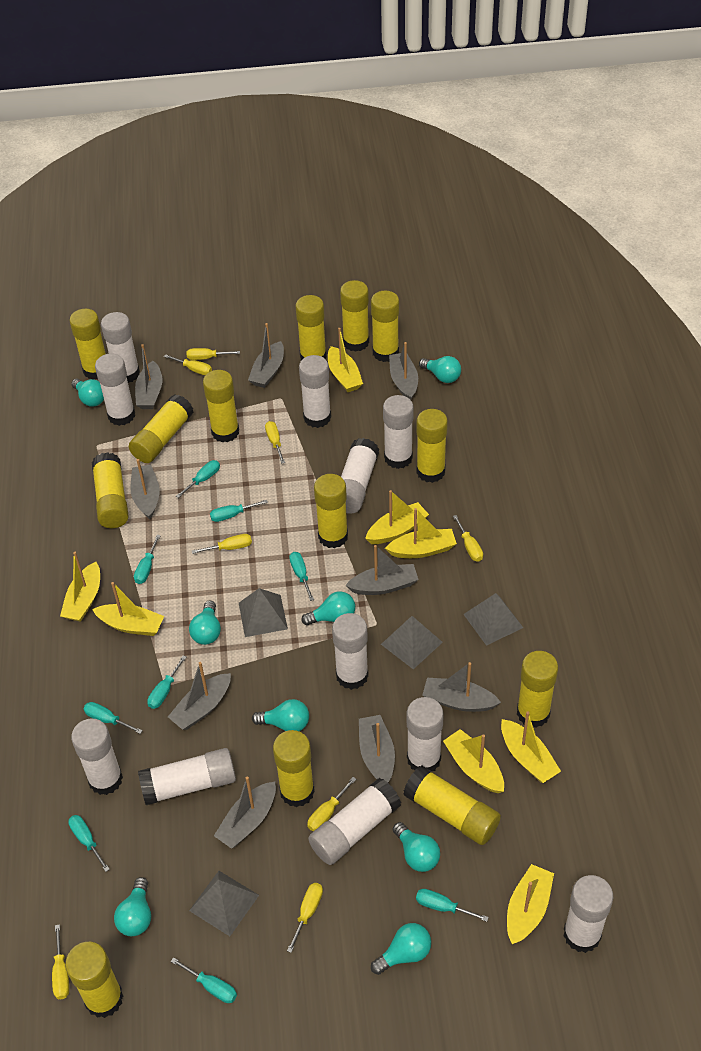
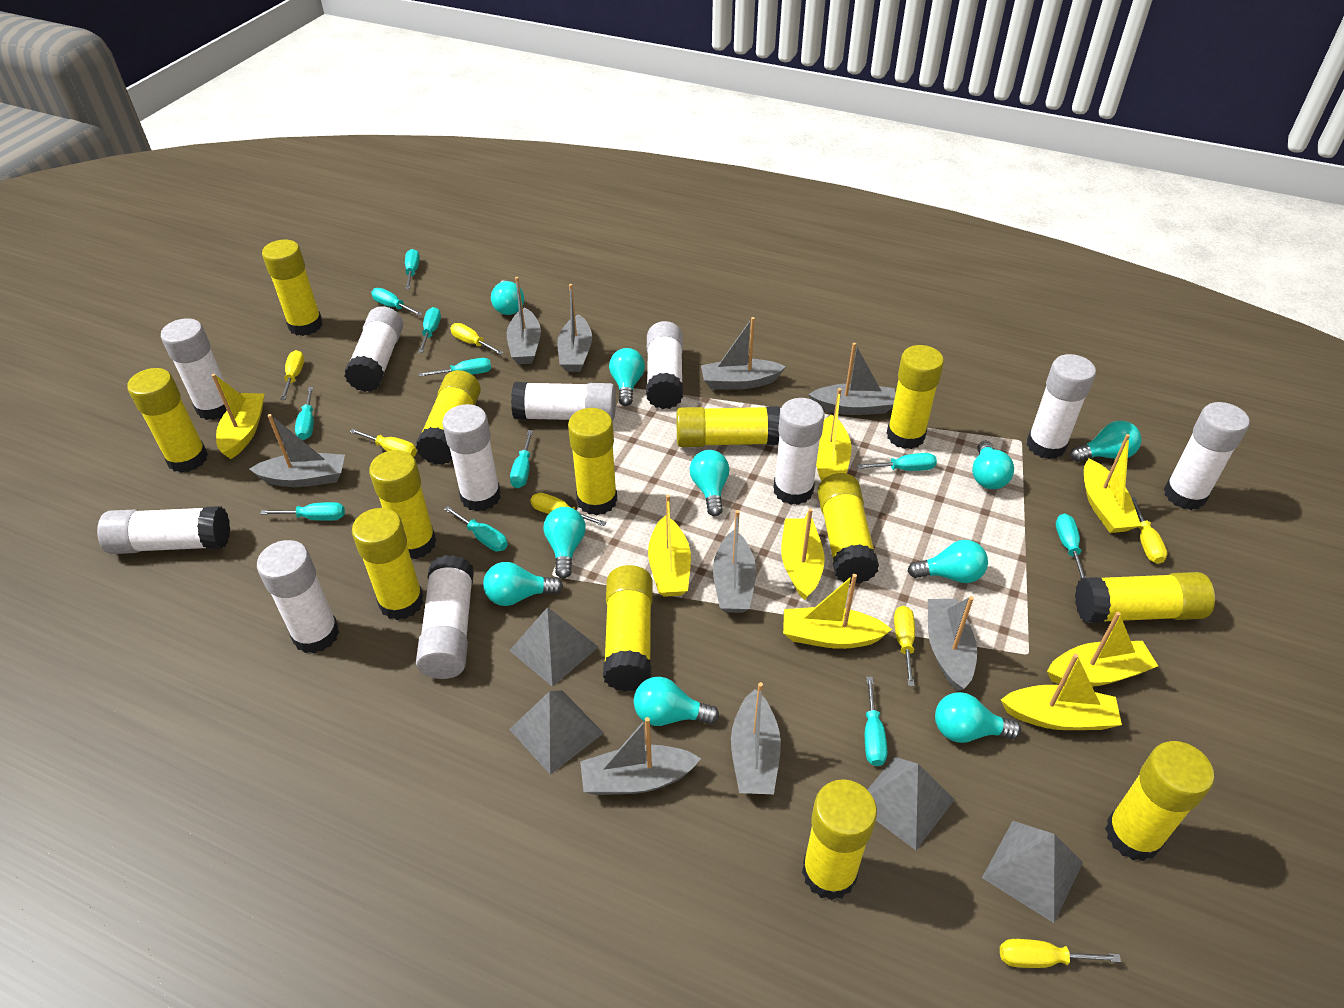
turquoise light bulb: [71,379,104,406] [114,877,151,936] [189,600,221,645] [252,699,309,731] [301,591,355,625] [371,923,431,975] [393,822,440,872] [419,356,461,383] = 8 -> [483,562,563,606] [491,280,524,315] [544,507,586,579] [609,348,645,406] [634,677,719,726] [690,450,729,516] [908,540,988,583] [935,692,1021,743] [972,441,1014,489] [1070,421,1141,462] = 10
turquoise screwdriver: [68,815,110,872] [84,702,143,734] [134,535,161,584] [147,655,186,709] [171,957,237,1003] [176,460,220,498] [210,500,268,522] [289,552,314,601] [416,889,489,922] = 9 -> [260,502,345,521] [295,387,314,440] [371,288,423,316] [405,249,420,289] [418,307,441,353] [419,358,491,377] [444,506,508,551] [510,430,533,488] [857,453,937,471] [865,677,887,766] [1056,514,1086,579] = 11
yellow screwdriver: [52,924,69,999] [164,354,212,375] [187,348,240,360] [192,534,252,554] [265,421,285,464] [287,883,323,953] [307,777,356,832] [453,515,483,562] = 8 -> [280,350,304,400] [350,429,417,457] [450,323,504,355] [531,493,606,526] [894,606,915,686] [1000,939,1121,968] [1131,497,1168,564] = 7

